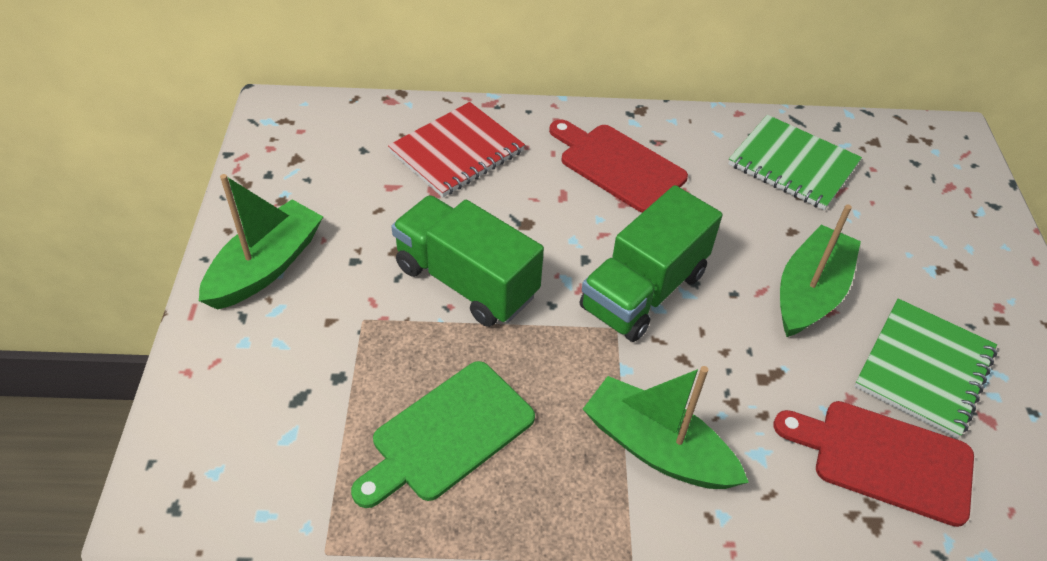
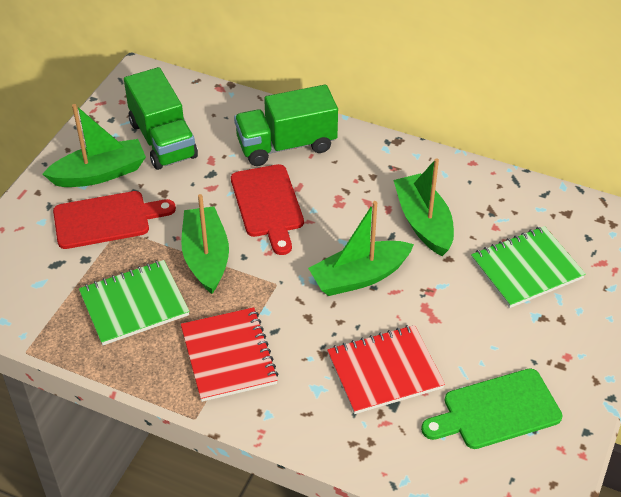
green boat: [199,174,323,310] [583,366,749,489] [780,204,861,337] = 3 -> [43,104,146,187] [181,194,229,294] [308,201,414,296] [393,158,454,256] = 4
red notebook: [388,102,525,197] = 1 -> [181,307,279,402] [327,325,445,414] = 2

